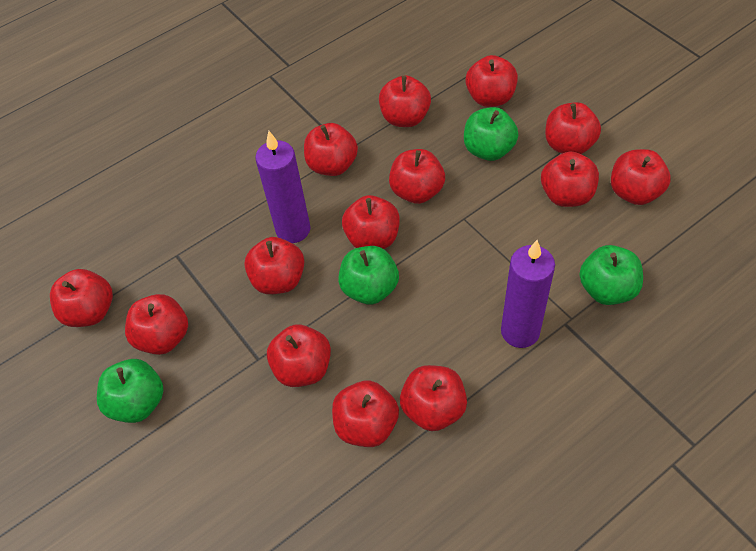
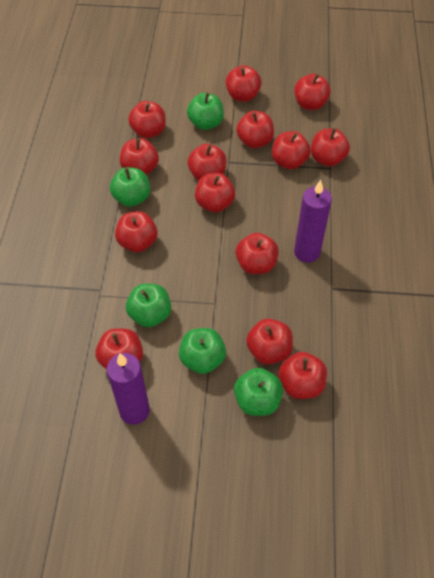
green apple: [97,359,164,423] [338,246,399,304] [464,107,518,161] [579,245,643,305] = 4 -> [110,167,150,207] [126,284,171,327] [179,328,226,374] [187,93,224,130] [234,368,283,416] = 5

